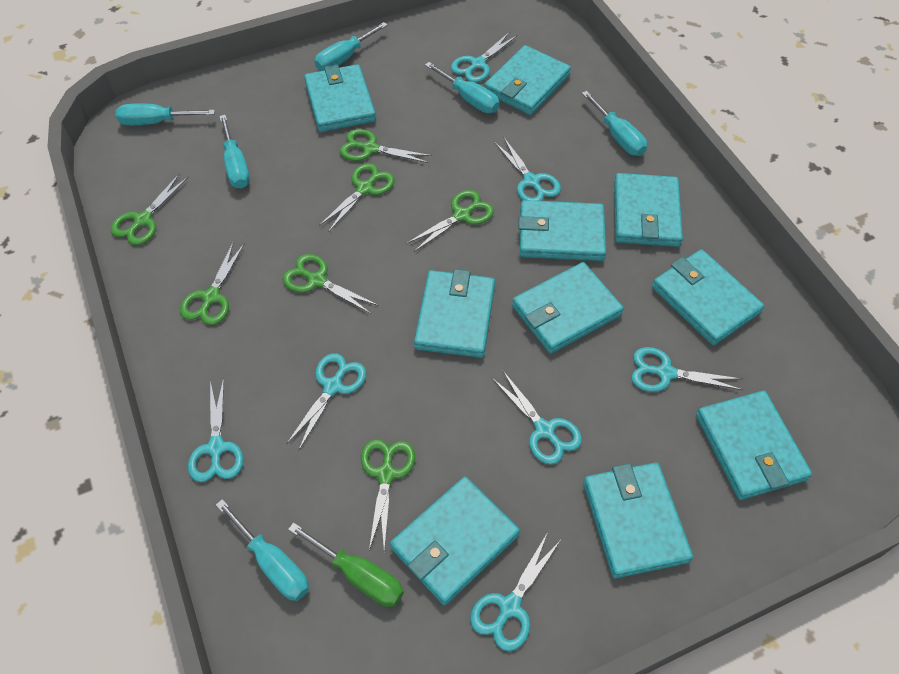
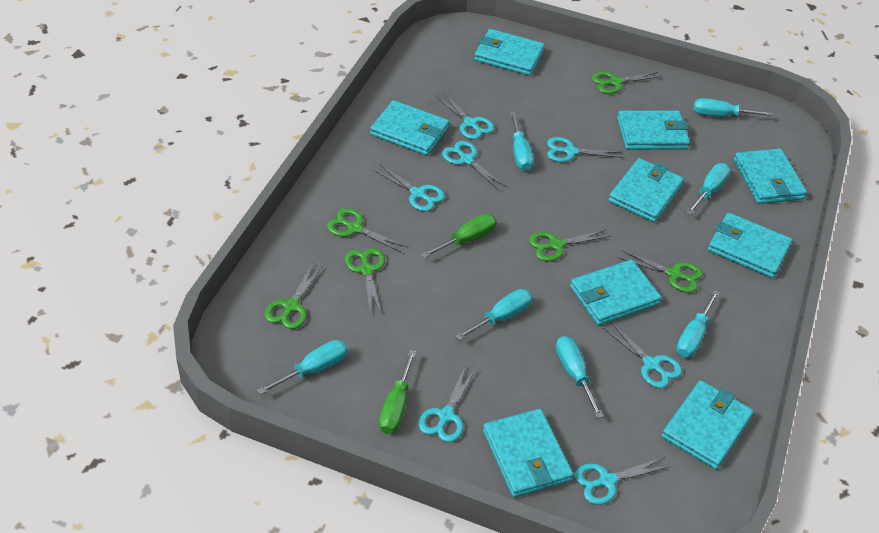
green scissors: [110,174,188,245] [180,242,245,325] [282,254,377,314] [319,163,395,232] [340,129,432,163] [361,439,415,550] [406,190,494,252] = 7 -> [265,263,322,329] [327,208,407,253] [345,248,385,313] [529,230,610,261] [592,72,662,94] [618,250,702,293] = 6
green screwdriver: [288,522,404,607] = 1 -> [379,350,416,434] [421,214,497,258] = 2
turquoise screwdriver: [116,103,215,125] [216,499,309,601] [219,115,250,189] [314,22,388,71] [425,62,500,113] [582,91,647,156] = 6 -> [258,340,348,395] [455,289,533,341] [510,112,534,171] [556,336,604,418] [676,290,719,358] [686,163,731,215] [693,98,773,117] = 7
turquoise wallet: [304,64,376,132] [390,476,520,605] [414,269,495,358] [484,45,571,115] [512,262,624,354] [518,200,606,261] [583,462,693,578] [614,173,683,247] [652,249,764,345] [696,391,812,500] = 10 -> [370,100,449,156] [474,29,545,76] [483,409,573,497] [570,260,662,325] [608,158,684,222] [617,110,690,150] [662,380,754,469] [708,212,792,278] [734,148,807,204] = 9

